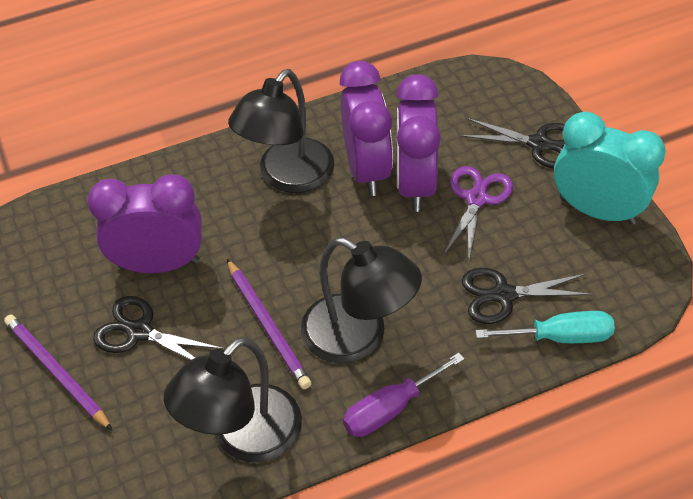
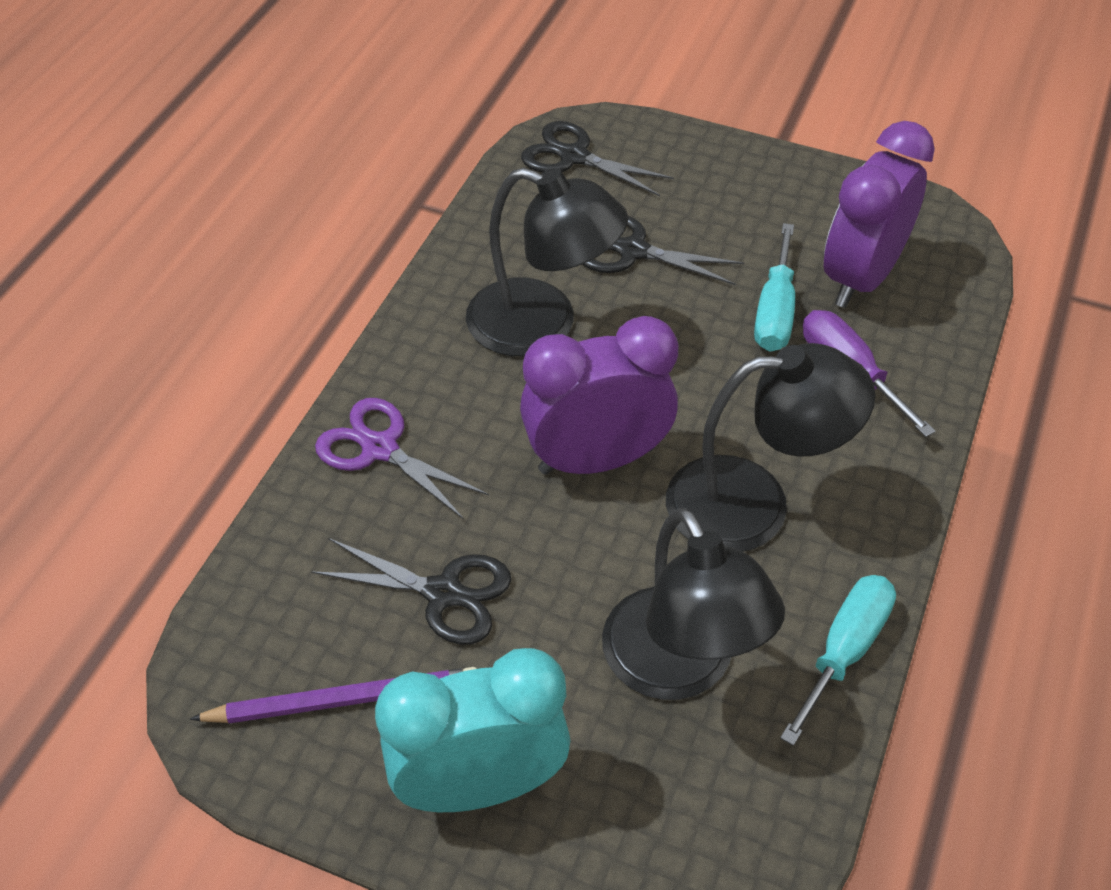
purple clock: [87,174,202,273] [340,61,393,196] [396,74,441,212] = 3 -> [520,316,678,475] [824,121,935,308] = 2
purple pencil: [4,315,112,430] [227,259,312,389] = 2 -> [190,667,477,723] = 1
turquoise screwdriver: [476,311,615,343] = 1 -> [754,223,795,352] [780,575,896,746] = 2

